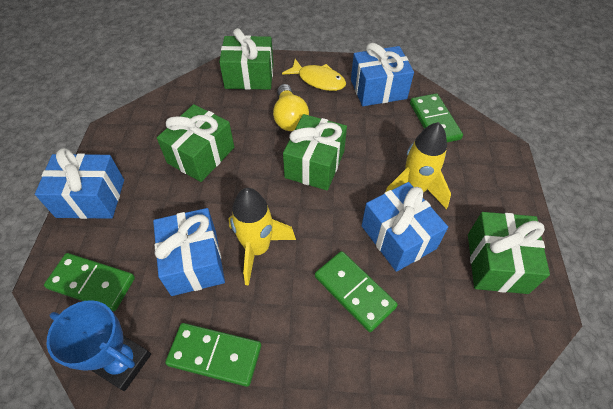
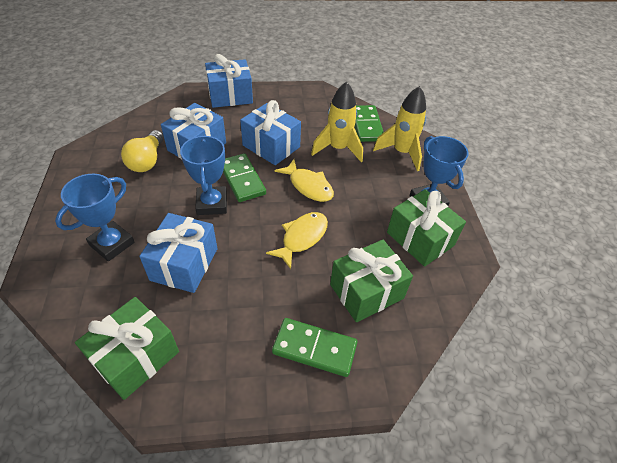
blue trophy: [47,300,151,391] = 1 -> [55,174,135,261] [180,135,227,215] [410,136,469,206] = 3
green domino: [44,253,135,311] [165,323,261,387] [315,251,398,332] [410,93,463,142] = 4 -> [223,153,266,202] [272,318,357,377] [355,105,384,142] = 3
green gift: [157,104,234,182] [219,28,273,90] [283,114,347,191] [468,212,550,294] = 4 -> [75,297,179,400] [330,240,413,322] [387,189,466,267] = 3
yellow fish: [282,59,346,91] = 1 -> [266,212,328,269] [274,159,334,202] = 2

